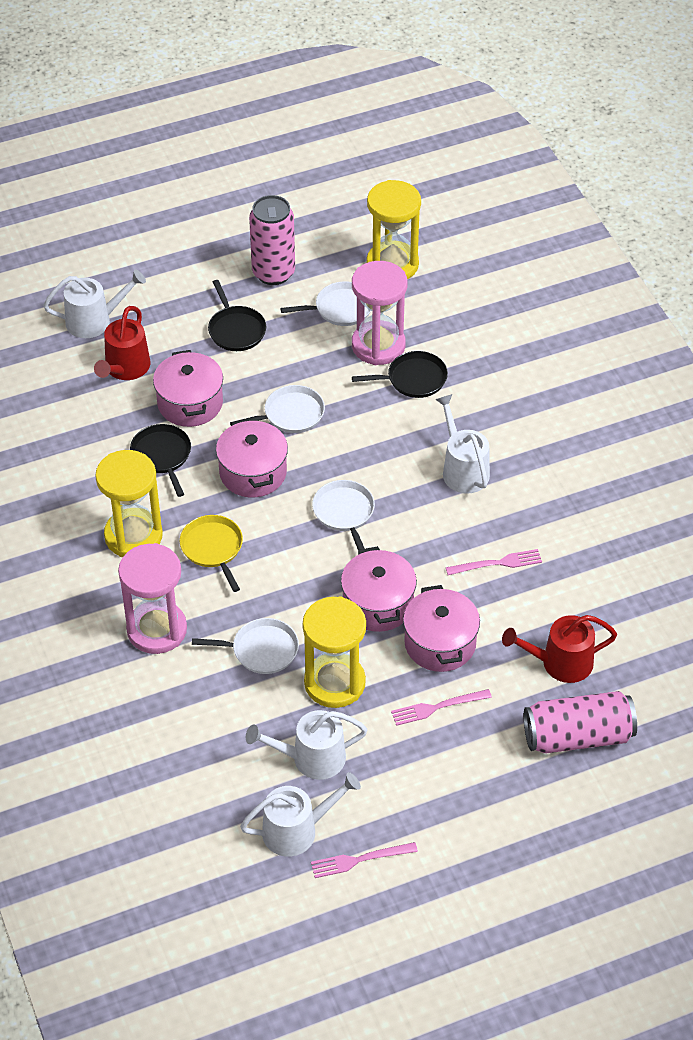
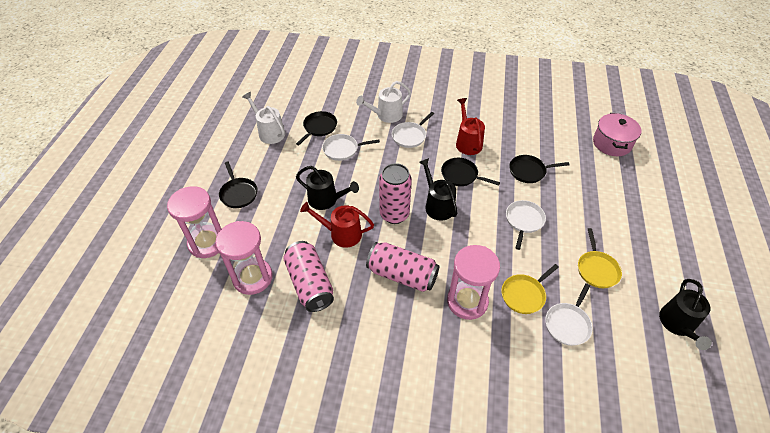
black pan: [130,424,191,497] [208,280,266,351] [352,351,448,398] = 3 -> [219,162,257,208] [296,111,337,145] [441,158,500,186] [509,155,569,183] = 4
black watering can: none = 0 -> [296,166,359,210] [419,158,458,221] [659,279,712,350] = 3
pink can: [249,195,295,285] [524,691,637,753] = 2 -> [283,241,334,312] [366,242,439,292] [379,163,412,224] = 3
pink fork: [311,842,418,878] [391,689,492,726] [446,549,542,575] = 3 -> none = 0
pink hourglass: [118,543,187,654] [352,261,407,365] = 2 -> [167,186,221,258] [215,221,273,295] [447,245,500,320] = 3
pink pot: [153,350,223,427] [216,418,288,497] [341,546,417,632] [403,585,480,672] = 4 -> [593,113,641,156] = 1
white watering can: [43,269,146,338] [240,772,361,857] [246,710,367,780] [435,394,490,494] = 4 -> [243,92,285,144] [356,81,411,123] = 2
yellow hourglass: [95,450,163,557] [303,596,366,708] [366,180,421,279] = 3 -> none = 0
yellow pan: [180,515,243,592] = 1 -> [501,264,559,314] [578,228,622,288] = 2

